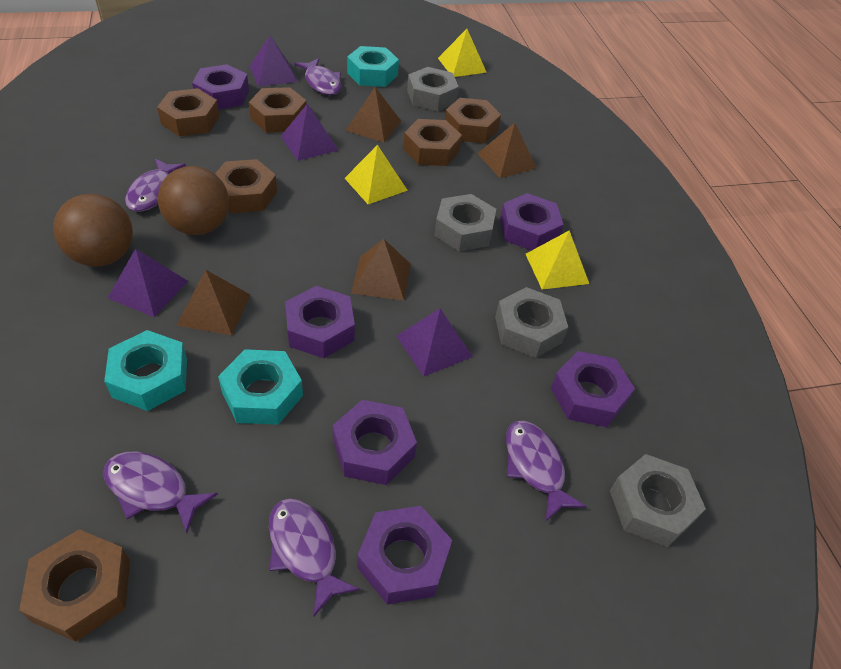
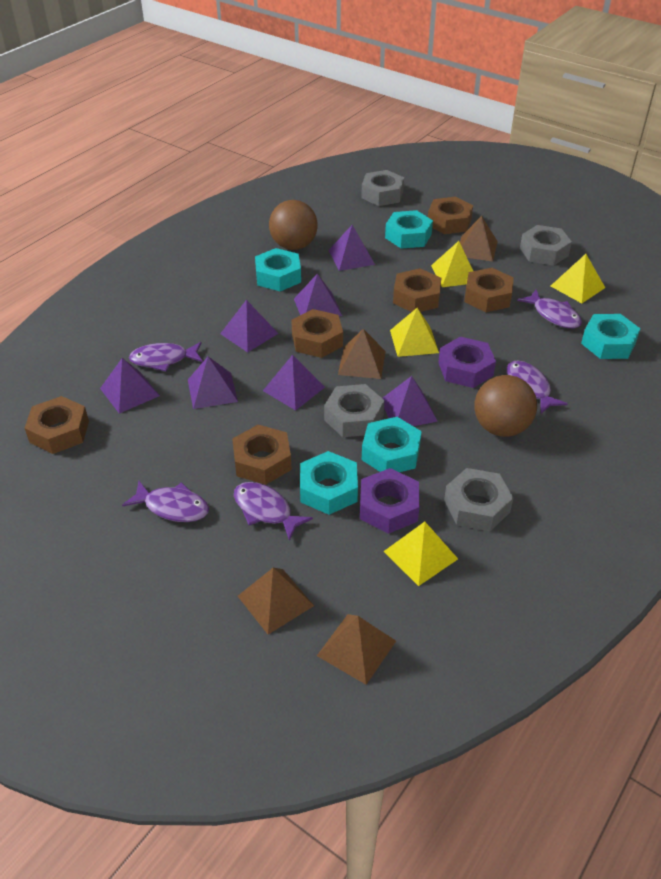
purple nut: [192,64,249,110] [285,286,355,358] [333,400,417,485] [357,506,452,605] [500,193,564,251] [551,351,635,427] = 6 -> [360,468,419,534] [438,337,496,388] = 2
purple pyramid: [108,249,188,317] [250,36,298,87] [280,104,338,161] [397,308,473,377] = 4 -> [100,358,160,414] [188,357,238,409] [220,300,279,352] [263,355,325,411] [294,274,342,317] [328,225,375,271] [382,376,438,426] = 7
turquoise nut: [104,330,187,411] [218,349,303,425] [347,46,399,87] = 3 -> [255,248,301,291] [300,451,358,515] [362,417,422,472] [385,210,433,249] [581,314,640,359] = 5
yellow pyramid: [345,145,408,204] [438,29,487,77] [526,231,589,290] = 3 -> [383,522,458,586] [390,308,439,357] [431,241,473,287] [551,254,605,303] = 4

